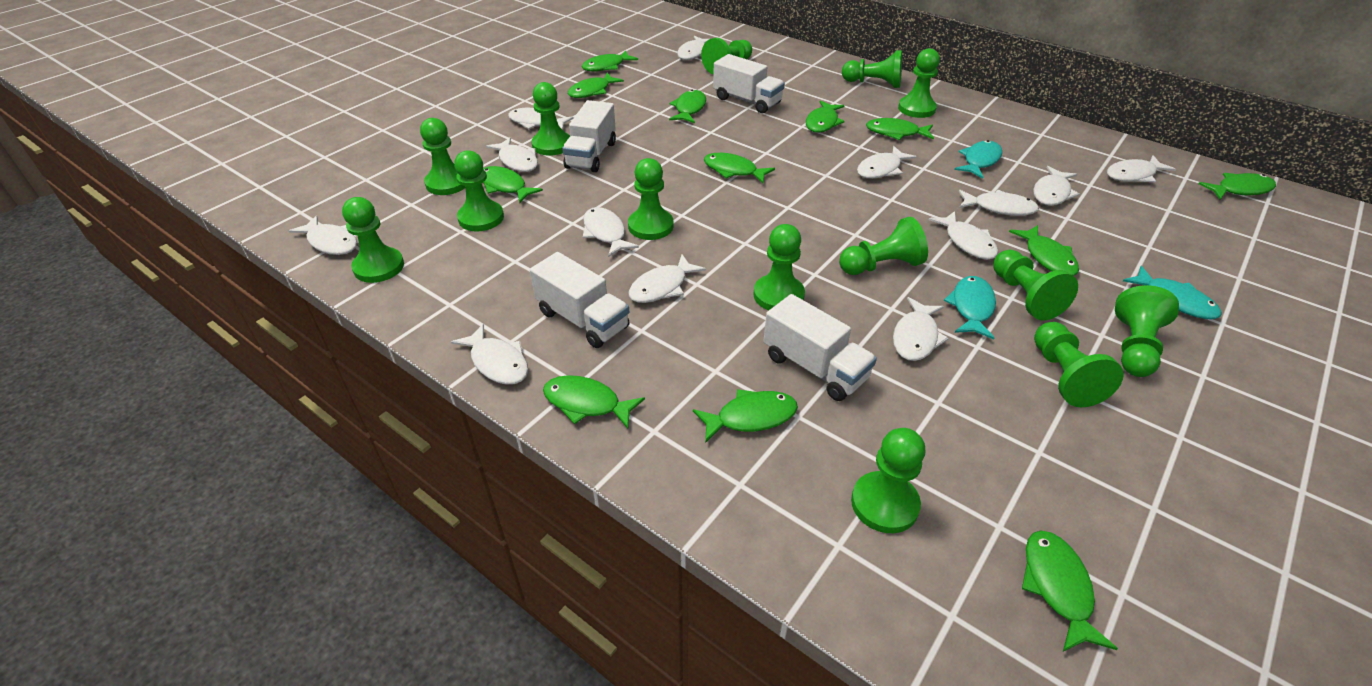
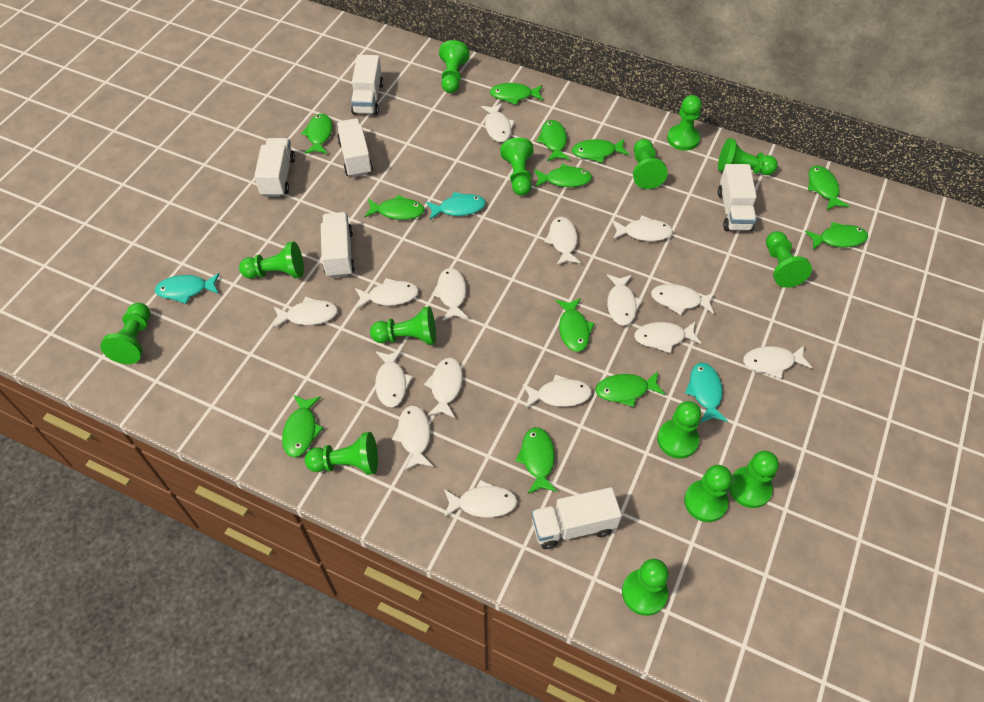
white fish: [289,216,357,255] [451,324,528,385] [486,137,538,172] [508,108,574,130] [583,207,639,257] [629,254,706,303] [677,36,709,60] [857,146,916,179] [893,297,949,361] [928,211,998,260] [959,190,1039,216] [1033,166,1079,206] [1107,155,1176,183] = 13 -> [273,297,338,328] [355,278,419,309] [375,349,413,407] [392,405,433,471] [424,358,463,418] [432,268,468,321] [444,480,517,518] [481,103,515,142] [523,374,592,409] [544,217,581,265] [607,274,643,326] [612,216,673,241] [634,322,701,353] [651,284,715,315] [743,345,812,379] = 15
white truck: [530,252,629,348] [562,100,616,172] [713,54,785,113] [764,294,877,401] = 4 -> [254,138,295,197] [321,212,355,278] [337,118,373,177] [351,55,383,115] [531,487,622,549] [718,164,757,231] = 6

